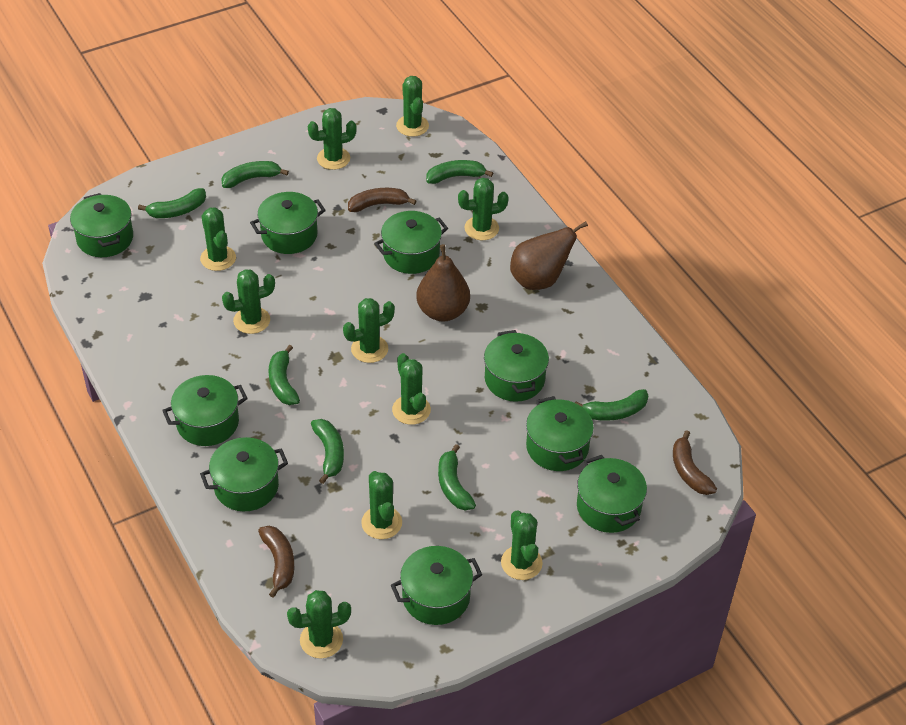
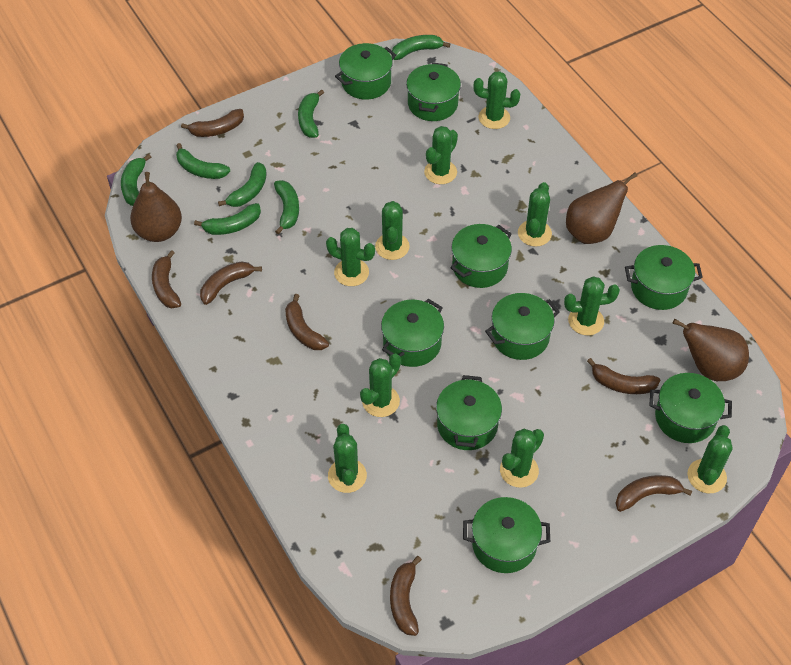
brown banana: [258,526,294,598] [348,188,416,212] [673,430,717,495] = 3 -> [152,250,181,308] [181,109,244,137] [200,261,262,305] [285,294,329,350] [390,556,422,636] [587,358,660,394] [615,475,692,512] = 7
brown pear: [416,244,470,321] [510,221,588,290] = 2 -> [130,172,182,242] [566,172,637,244] [673,319,749,381] = 3

